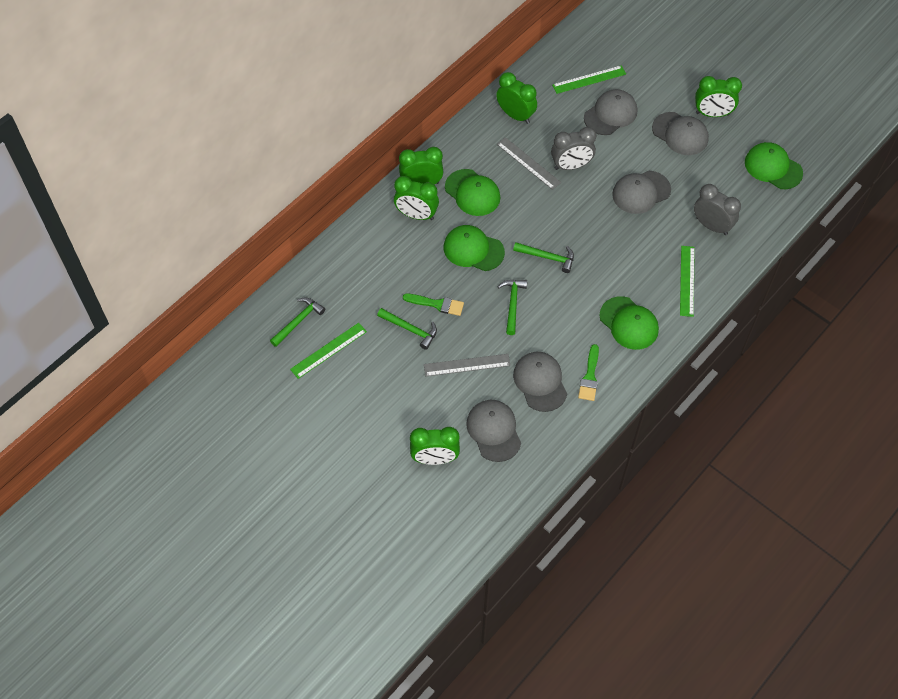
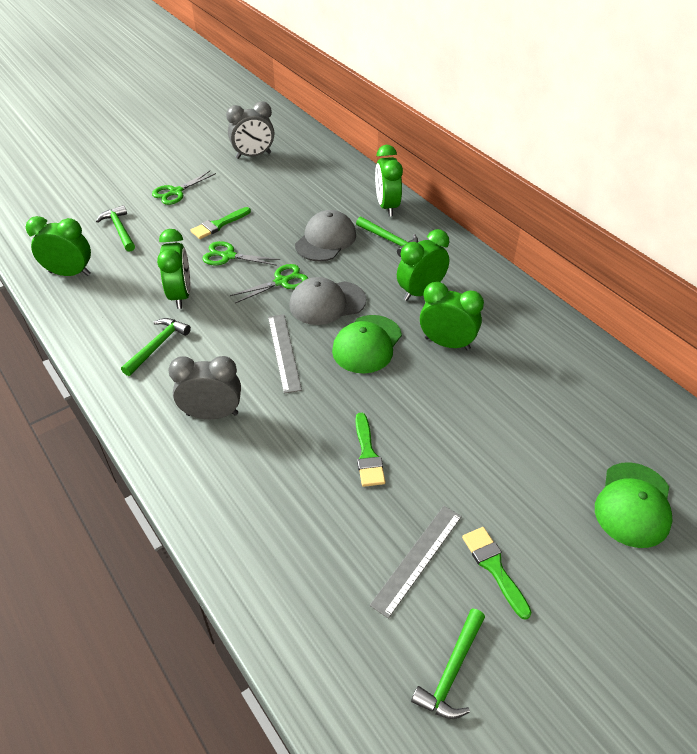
green brush: [403,294,464,316] [578,344,599,401] = 2 -> [190,207,251,239] [355,413,385,487] [462,527,532,620] = 3
green cap: [444,225,505,271] [445,169,500,216] [599,296,659,350] [745,142,803,189] = 4 -> [332,315,402,373] [595,462,673,548] = 2
green ruler: [290,323,367,379] [552,65,626,94] [680,246,695,317] = 3 -> none = 0
green scissors: none = 0 -> [152,171,216,205] [203,241,280,266] [230,264,308,303] = 3
grey cap: [466,400,521,462] [513,352,567,412] [584,89,637,135] [612,171,671,214] [652,112,709,155] = 5 -> [289,277,366,325] [295,210,356,261] = 2

